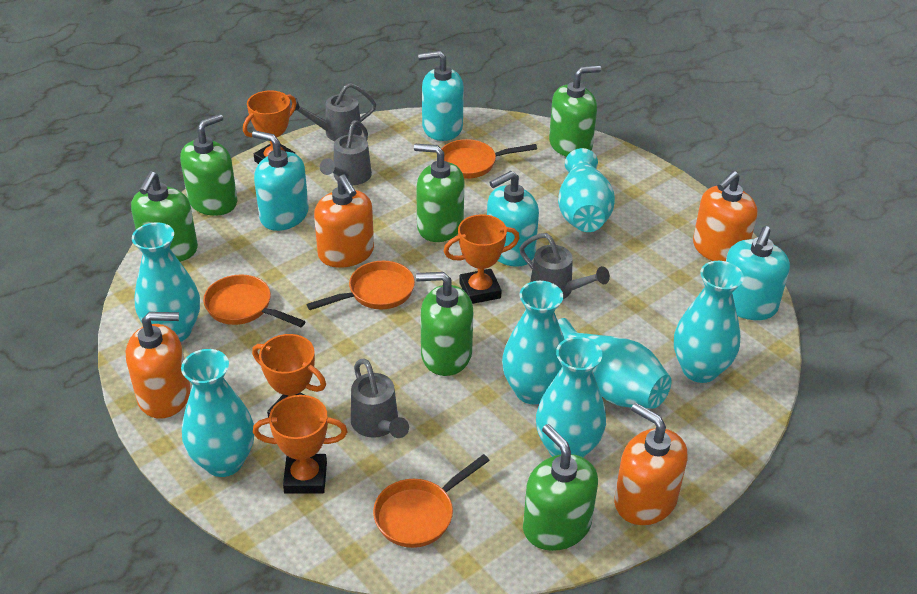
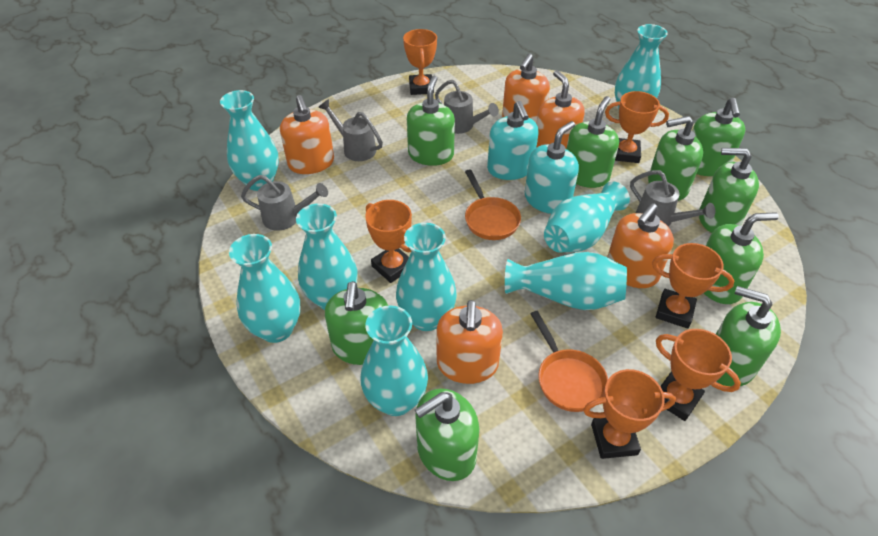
green soap dispenser: [131,171,198,262] [180,114,237,216] [414,144,464,242] [416,272,473,376] [523,424,598,551] [549,66,601,157] = 6 -> [325,281,388,365] [407,76,455,166] [415,389,479,481] [566,96,619,188] [648,116,703,201] [692,98,746,176] [699,148,759,233] [704,212,779,304] [716,286,781,386] = 9
orange pan: [203,275,306,327] [307,261,415,310] [373,454,490,548] [441,139,537,179] = 4 -> [465,169,521,240] [530,311,608,412] = 2
orange soap dispenser: [126,312,190,418] [314,175,374,268] [614,403,688,525] [693,171,757,261] = 4 -> [280,95,334,174] [436,300,503,384] [502,54,550,123] [536,70,585,149] [607,203,674,288] = 5
orange trophy: [243,91,297,164] [252,334,326,417] [253,395,347,494] [443,214,520,304] = 4 -> [365,200,412,283] [403,29,437,95] [583,369,676,459] [605,91,669,163] [652,243,735,328] [656,329,741,421] = 6
turquoise soap dispenser: [252,130,309,231] [418,51,464,141] [487,171,539,267] [726,226,790,320] = 4 -> [487,101,539,180] [525,121,579,214] = 2
turquoise vase: [132,222,200,342] [181,349,254,477] [502,281,565,404] [536,337,606,458] [558,148,615,232] [558,318,671,409] [674,261,744,383] = 7 -> [220,90,279,191] [229,234,300,343] [296,203,358,310] [361,305,428,416] [396,223,457,331] [505,252,627,310] [544,181,630,253] [615,24,668,109] = 8

